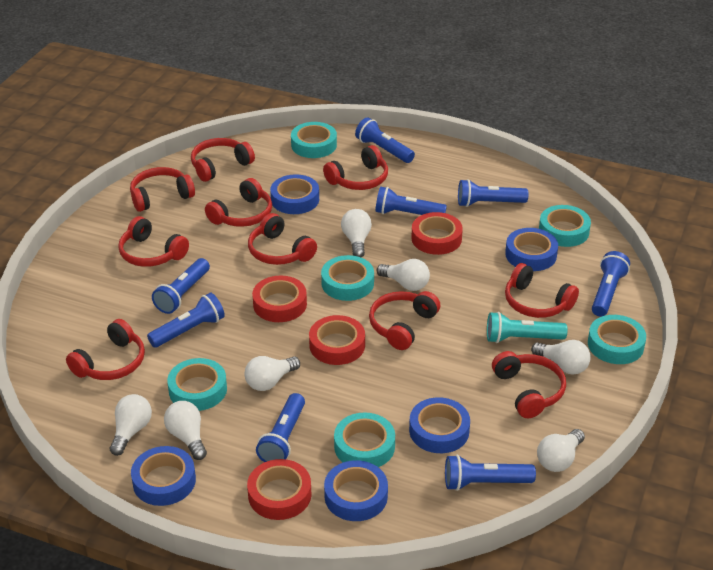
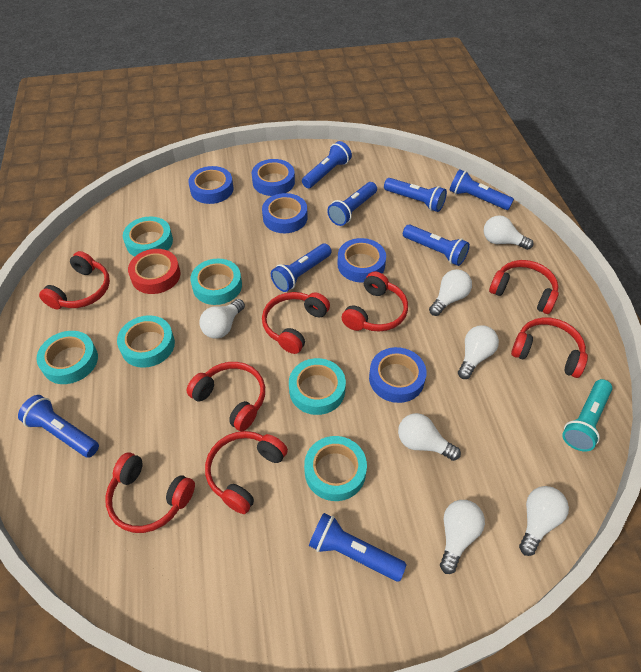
red headphones: [66,319,145,380] [118,216,189,267] [130,167,195,212] [191,138,255,182] [205,178,272,227] [248,213,317,265] [323,145,388,190] [369,291,440,350] [492,351,566,418] [505,263,579,318] = 10 -> [39,251,110,309] [105,452,195,533] [187,362,265,431] [205,431,288,514] [262,292,330,354] [342,272,408,332] [489,260,559,314] [511,317,588,378] = 8
red tape: [247,459,312,520] [252,275,307,322] [309,315,365,365] [411,212,463,255] = 4 -> [128,249,180,294] = 1

